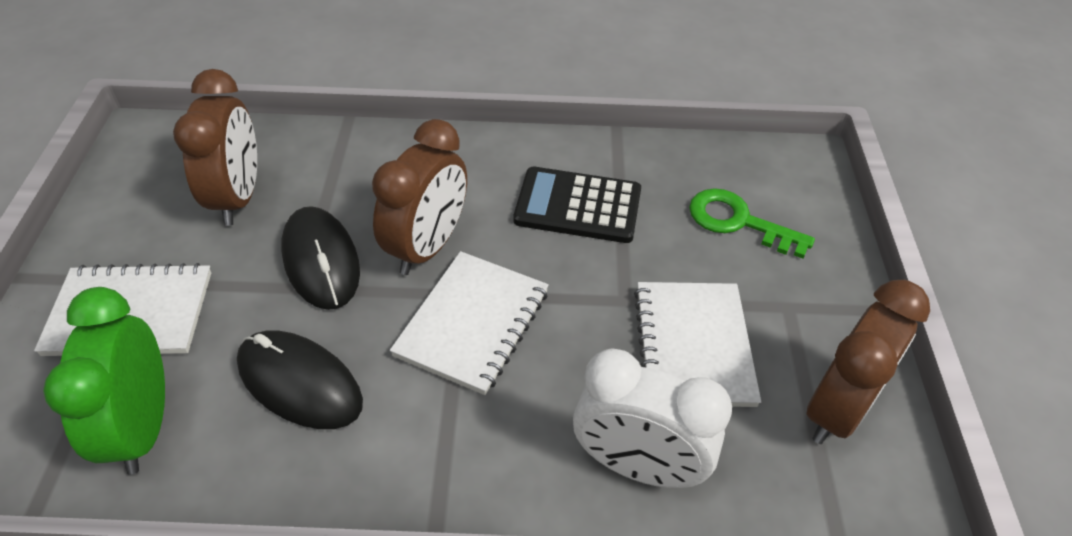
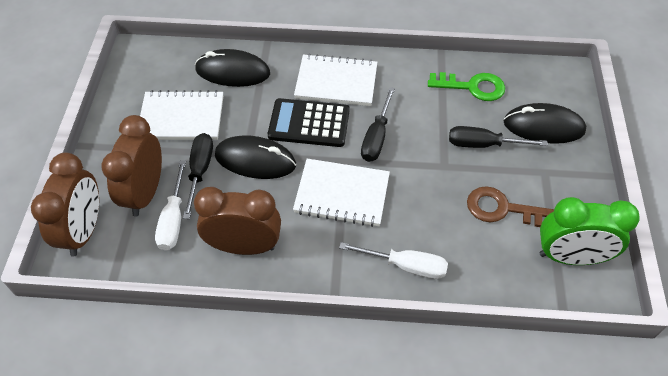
black mouse: [237,331,363,429] [281,206,360,310] = 2 -> [195,49,270,87] [215,135,296,179] [504,103,586,144] = 3
black screwdriver: none = 0 -> [183,133,213,219] [361,87,395,162] [449,126,548,148] = 3
brown key: none = 0 -> [467,186,554,227] = 1
white clock: [573,348,732,488] = 1 -> none = 0
white screwdriver: none = 0 -> [155,160,186,251] [339,242,448,279] = 2

